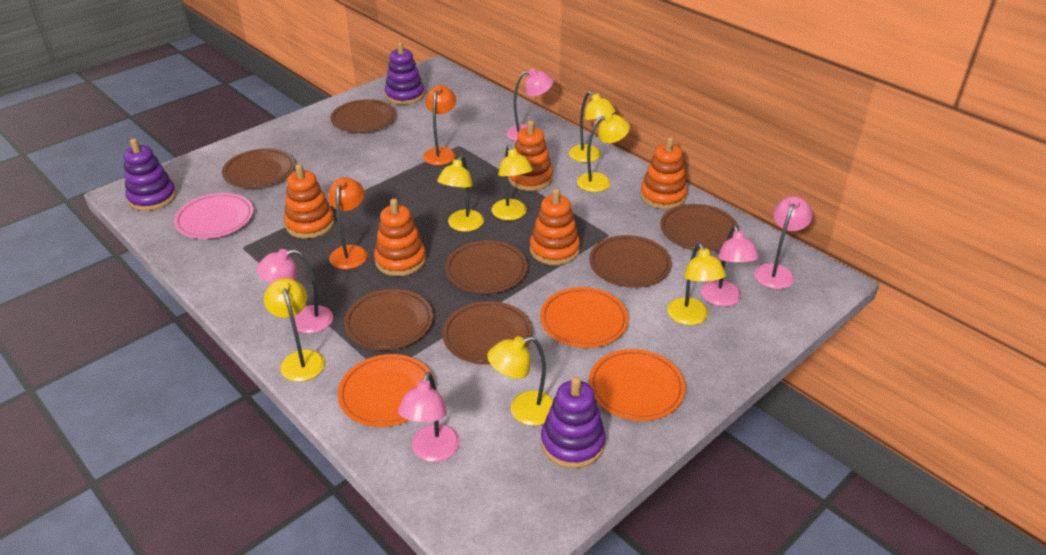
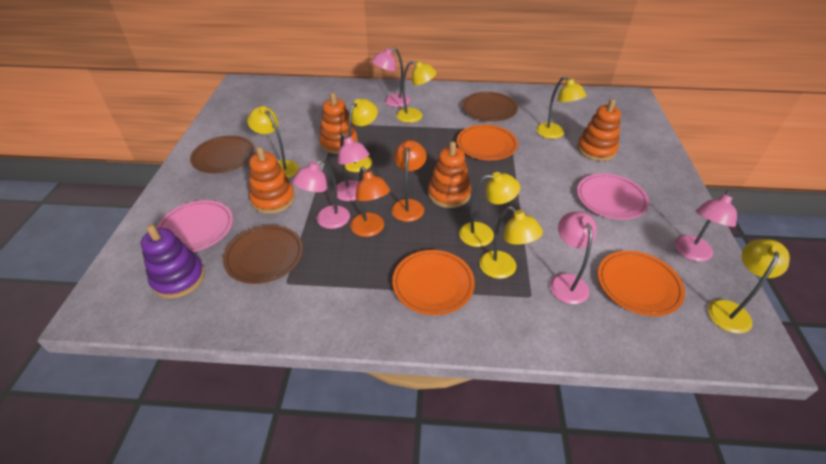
brown plate: [222,149,295,188] [330,99,396,133] [344,289,433,350] [442,301,532,364] [445,241,528,294] [589,235,672,288] [660,204,739,251] = 7 -> [190,135,255,174] [223,225,303,284] [462,92,518,122] = 3
orange stacking toy: [284,164,335,239] [374,198,426,276] [508,120,553,191] [530,188,580,265] [640,137,687,209] = 5 -> [249,147,295,214] [319,93,358,154] [428,141,471,208] [577,99,621,161] = 4
pink plate: [174,193,253,239] = 1 -> [156,200,233,252] [577,173,649,220] = 2
purple stacking toy: [123,138,176,211] [385,42,425,105] [541,377,605,468] = 3 -> [141,225,205,299] = 1

